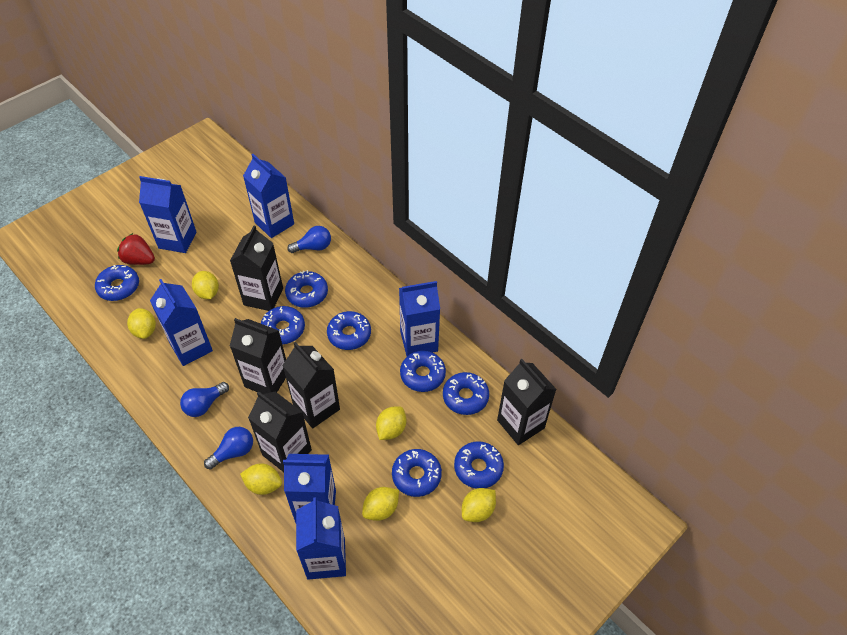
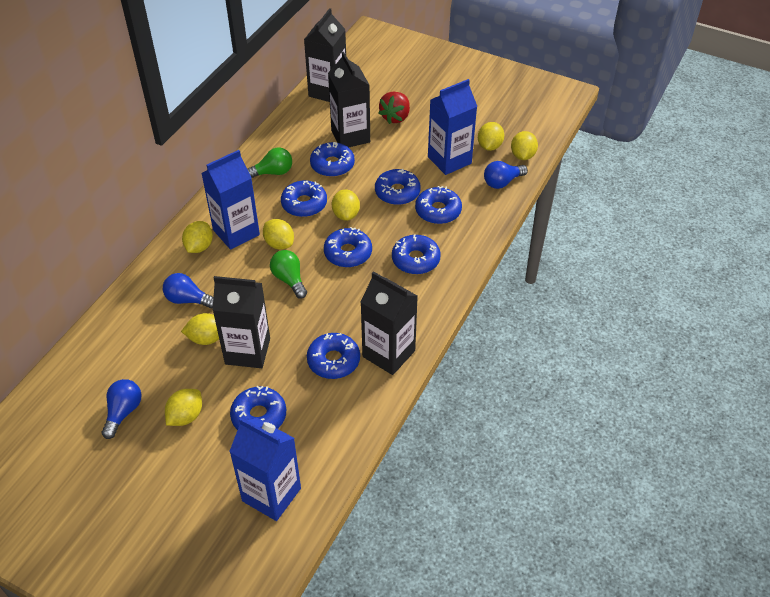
black carton: [230,226,283,311] [230,318,286,394] [248,391,312,472] [282,342,340,428] [497,359,557,445] = 5 -> [213,276,270,368] [304,8,346,102] [328,52,370,147] [361,271,418,375] = 4
blue carton: [139,176,196,253] [150,279,213,366] [243,154,294,238] [283,454,336,523] [296,497,346,580] [399,281,440,356] = 6 -> [201,150,260,250] [229,417,301,521] [428,79,477,175] = 3
green light bulb: none = 0 -> [248,147,292,178] [270,250,307,299] = 2
yellow lemon: [127,308,156,339] [192,271,219,299] [240,463,282,495] [362,487,399,521] [376,406,406,440] [462,488,496,522] = 6 -> [165,389,202,426] [181,313,219,345] [182,221,213,253] [263,219,294,250] [332,189,360,221] [478,122,504,151] [511,131,538,160] = 7

